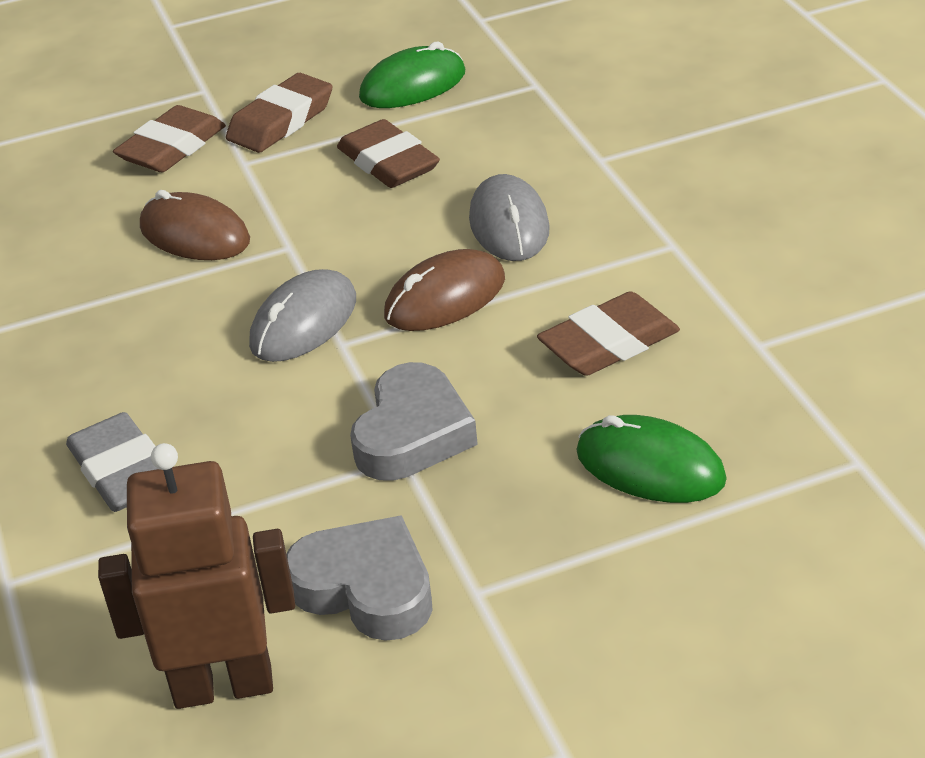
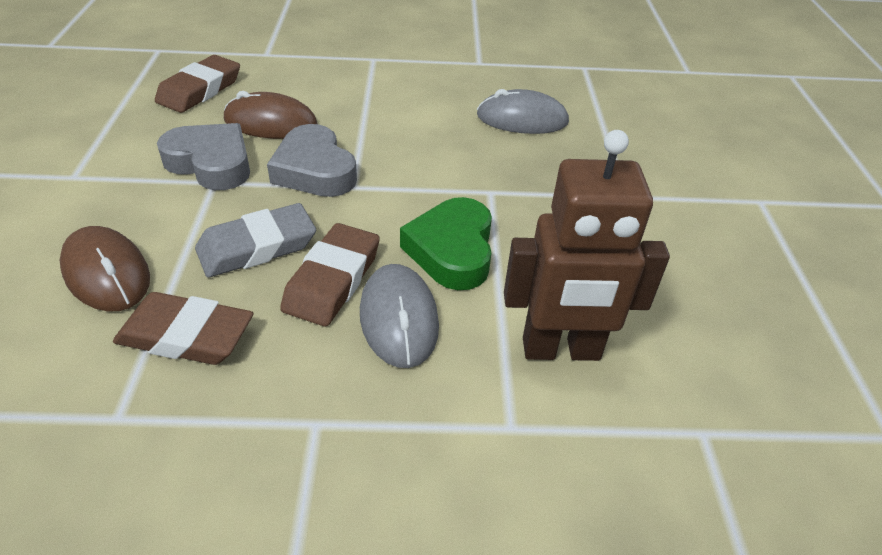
brown eraser: [113,105,226,172] [226,73,333,153] [337,119,440,188] [537,291,680,376] = 4 -> [113,292,254,365] [155,55,240,113] [280,223,380,327] = 3
green heart: none = 0 -> [400,197,492,290] = 1
green mouse: [359,42,466,108] [576,415,727,503] = 2 -> none = 0

